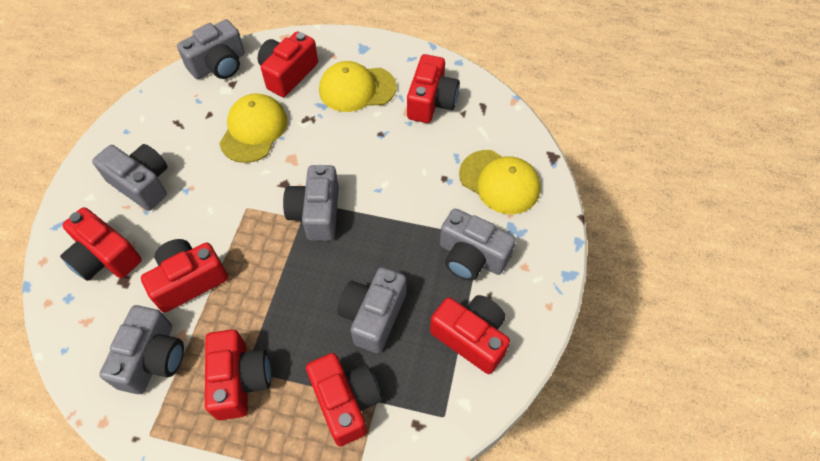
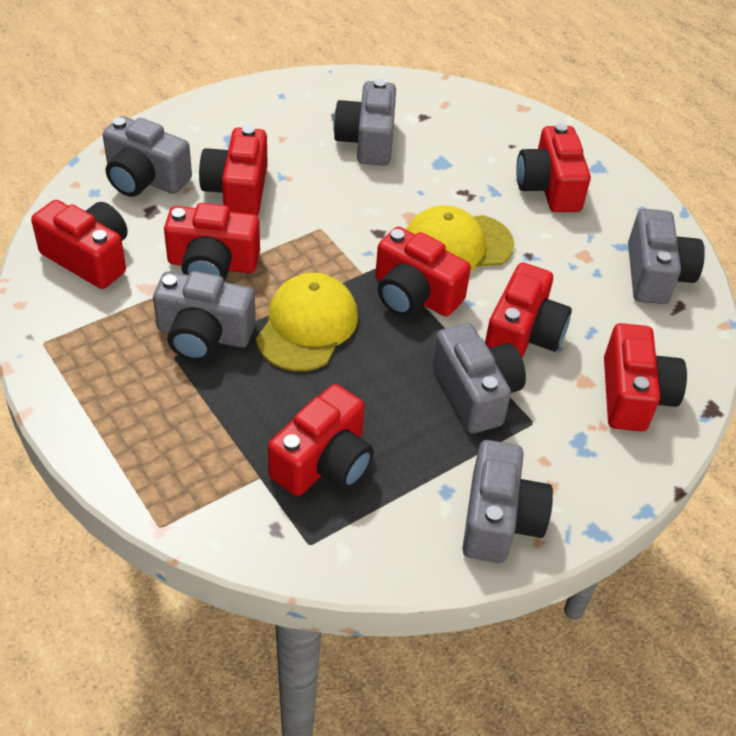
red camera: [60,207,142,281] [141,239,228,313] [205,330,271,420] [258,31,318,97] [306,353,382,446] [407,54,460,123] [430,295,510,374] = 7 -> [31,200,128,289] [164,203,260,281] [199,125,268,216] [268,384,374,496] [375,227,471,317] [485,263,572,357] [516,123,591,212] [604,323,687,431] = 8
yellow cap: [219,93,287,163] [319,61,396,112] [459,150,540,214] = 3 -> [256,273,358,371] [406,205,514,271] = 2

